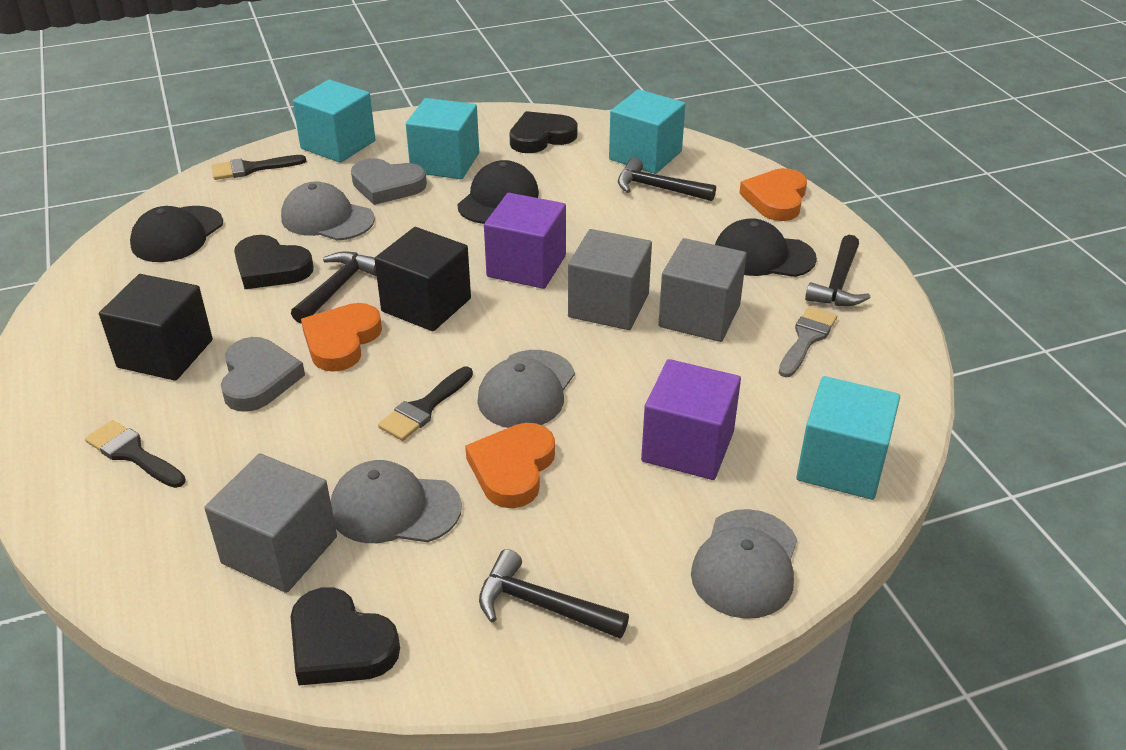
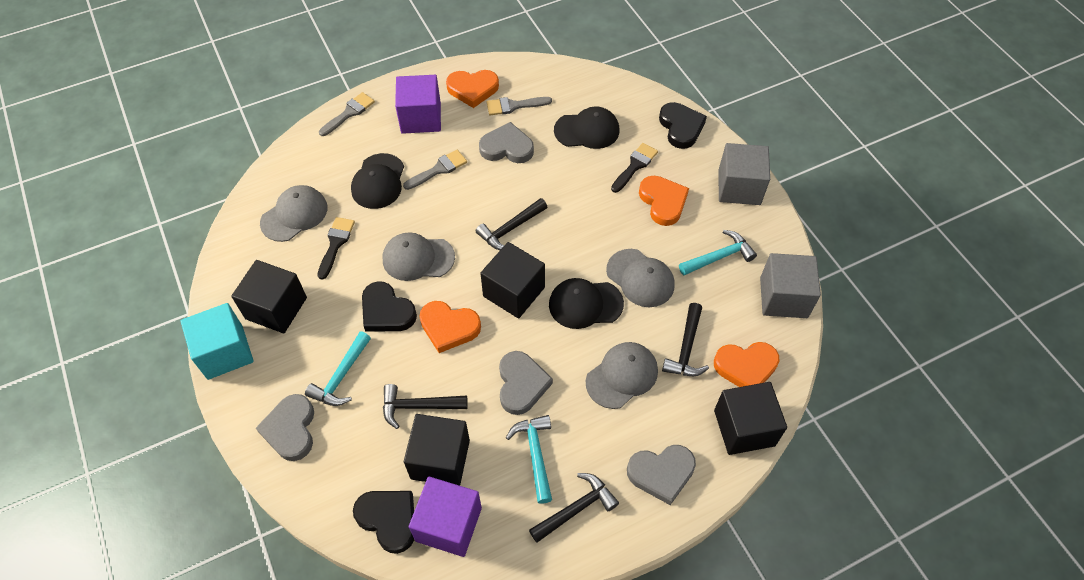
black brush: [85,420,186,488] [211,155,306,180] [378,367,473,441] = 3 -> [317,217,355,280] [611,143,658,193] = 2
black cube: [99,274,213,381] [374,227,471,331] = 2 -> [231,260,307,333] [404,414,470,486] [480,242,545,319] [714,382,787,455] = 4
grey brush: [779,306,837,377] = 1 -> [319,92,375,136] [403,150,467,190] [487,97,552,115] = 3
grey cube: [204,454,337,593] [568,229,652,330] [658,238,747,342] = 3 -> [718,143,770,205] [760,253,821,318] = 2
grey heart: [221,337,305,412] [351,158,427,205] = 2 -> [256,394,314,461] [479,122,534,163] [499,351,553,415] [627,445,696,505] = 4
orange heart: [301,303,382,372] [465,423,555,508] [739,168,807,221] = 3 -> [419,301,481,353] [446,70,499,108] [639,176,689,226] [714,342,779,387] = 4
turquoise cube: [293,80,375,163] [406,98,479,179] [609,89,686,174] [796,376,900,500] = 4 -> [181,303,254,380] = 1
turquoise hammer: none = 0 -> [305,331,371,406] [506,415,552,504] [679,230,757,275] = 3

